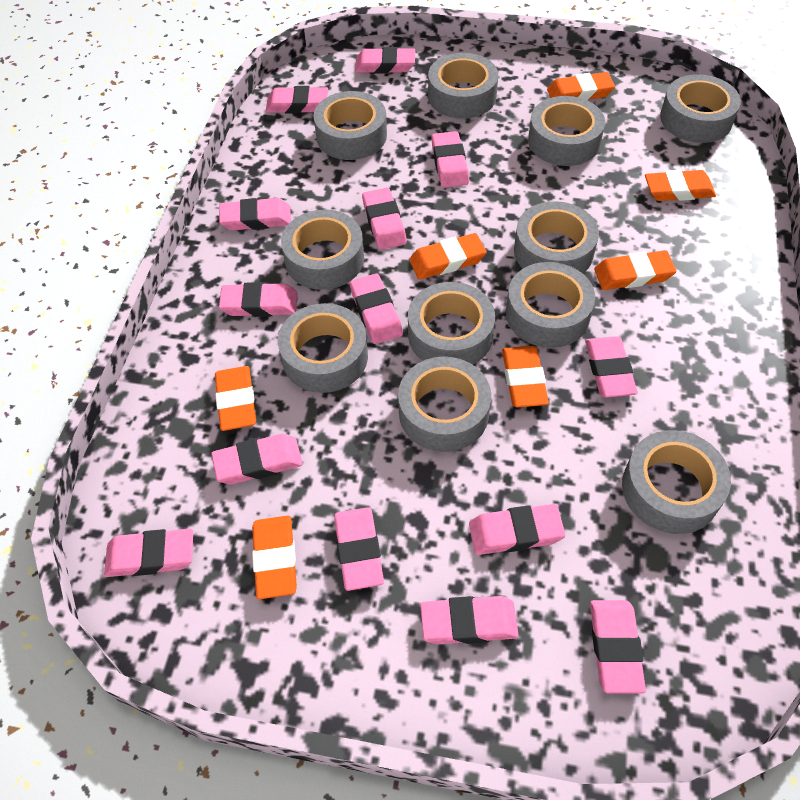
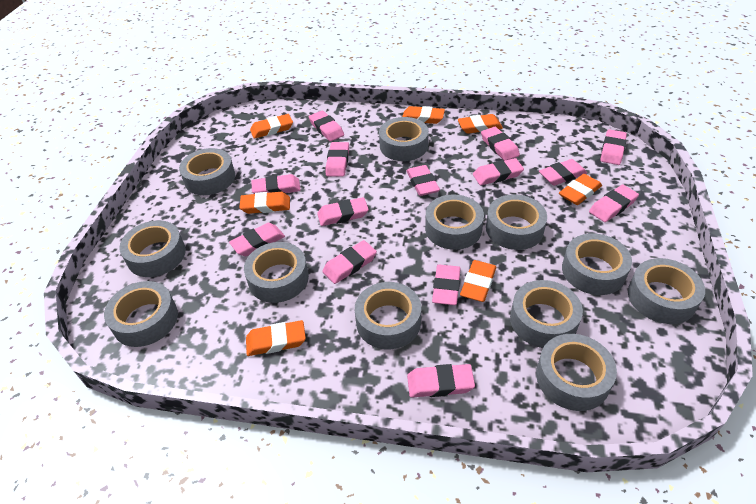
grey tape: [278,303,368,393] [281,209,364,290] [314,91,387,160] [398,357,491,452] [408,282,495,365] [428,53,498,119] [506,262,595,348] [514,201,599,273] [528,96,605,166] [622,430,731,534] [660,74,741,143] = 11 -> [104,281,178,347] [119,220,186,277] [179,148,235,195] [244,242,309,303] [355,282,421,349] [379,117,429,161] [425,195,484,250] [486,194,547,250] [510,280,583,348] [536,334,617,411] [562,234,632,295] [628,258,705,324] = 12

